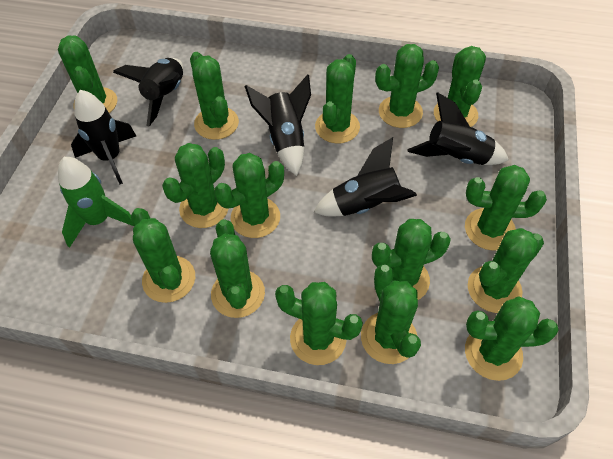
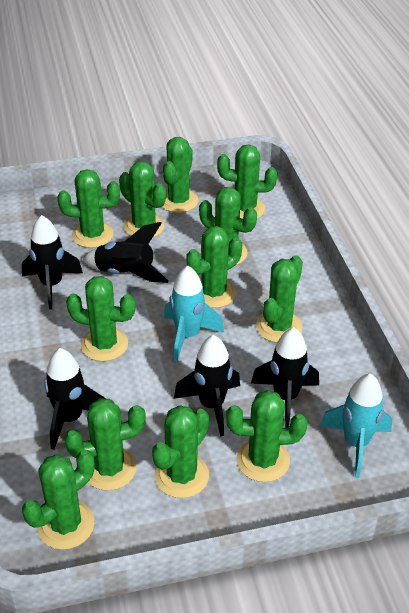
green cactus: [58,36,117,113] [131,208,195,303] [162,143,228,228] [190,52,239,140] [210,219,265,318] [214,153,284,238] [275,282,363,365] [315,54,360,144] [361,264,421,364] [372,219,451,300] [375,44,439,128] [434,46,486,127] [465,165,547,251] [465,296,559,381] [468,228,544,313] = 15 -> [22,449,95,550] [57,169,120,248] [64,398,146,491] [66,276,136,362] [119,161,166,238] [152,405,209,498] [162,137,198,213] [186,226,242,308] [199,187,257,265] [217,144,277,219] [226,390,308,482] [256,255,303,343] = 12
green rocket: [58,157,134,248] = 1 -> none = 0
turquoise rocket: none = 0 -> [164,266,224,362] [320,373,392,478] = 2

